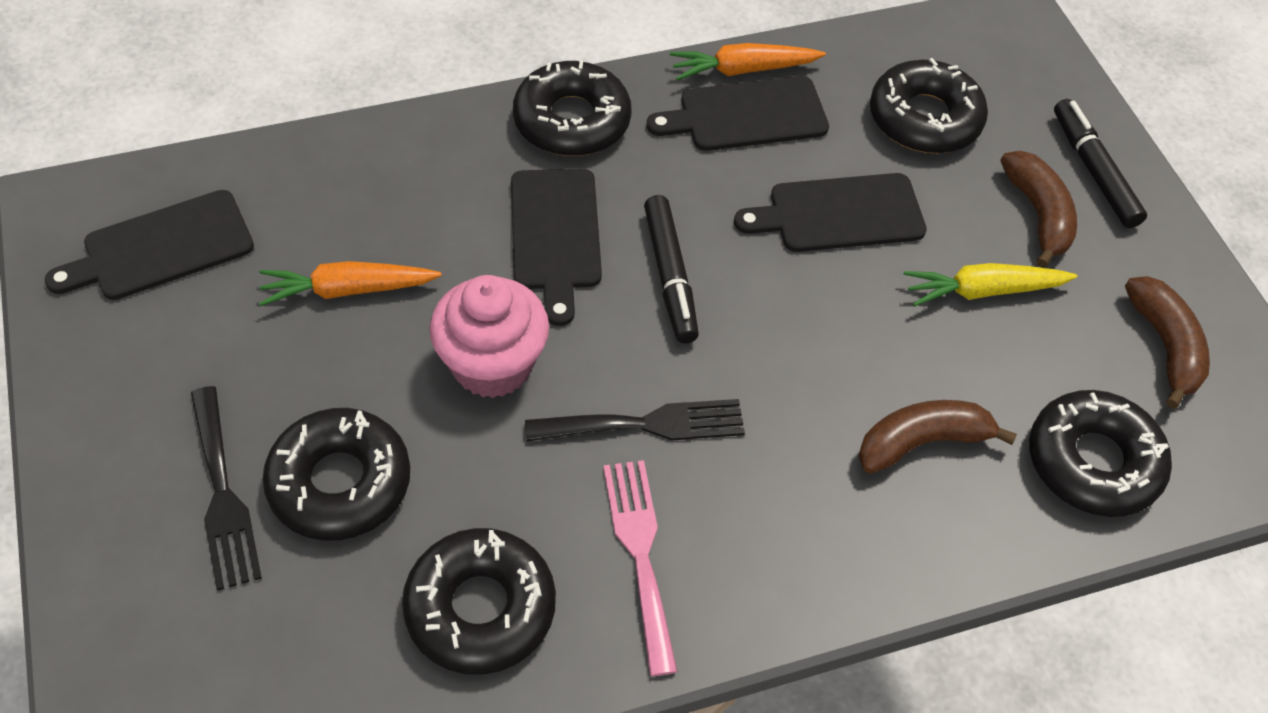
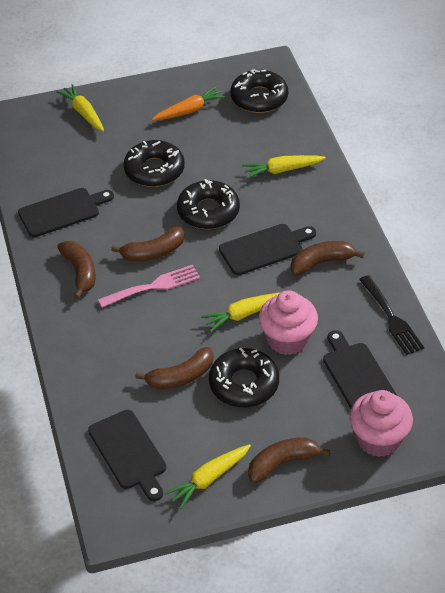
black donut: [262,408,410,541] [402,528,556,675] [513,61,632,156] [870,58,988,153] [1029,390,1172,517] = 5 -> [123,140,185,187] [177,179,240,229] [209,348,279,407] [230,69,288,113] = 4
black fork: [191,386,262,591] [525,399,745,441] = 2 -> [359,275,424,355] = 1
black marker: [644,195,699,343] [1054,99,1147,228] = 2 -> none = 0
brown banana: [858,400,1017,474] [1001,151,1077,268] [1125,276,1210,409] = 3 -> [57,241,95,299] [111,227,185,262] [135,347,213,389] [248,438,330,483] [290,241,365,275] = 5
orange carrot: [259,261,442,306] [670,43,826,80] = 2 -> [152,86,226,121] = 1
pink cupcake: [430,275,549,398] = 1 -> [259,290,318,355] [349,390,413,457] = 2
yellow carrot: [903,263,1077,306] = 1 -> [56,84,104,132] [165,444,251,509] [201,292,281,332] [242,155,326,179] = 4

